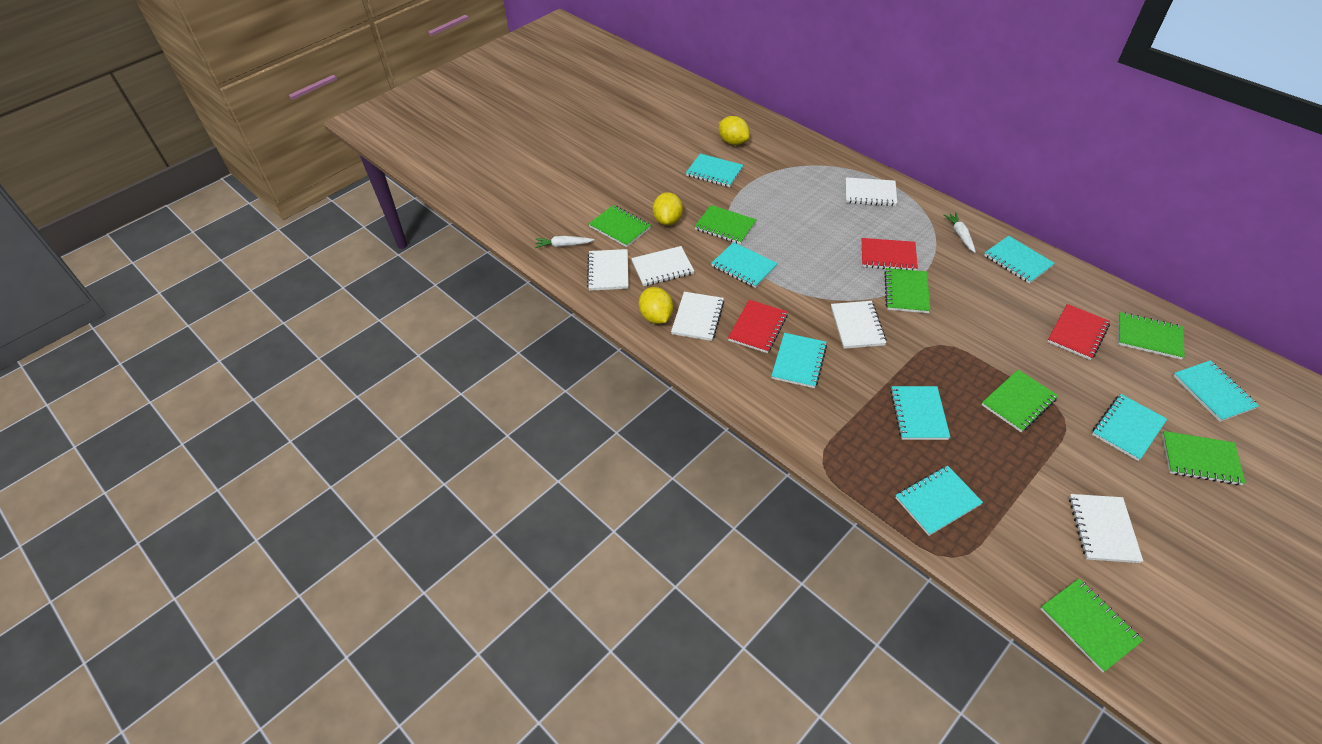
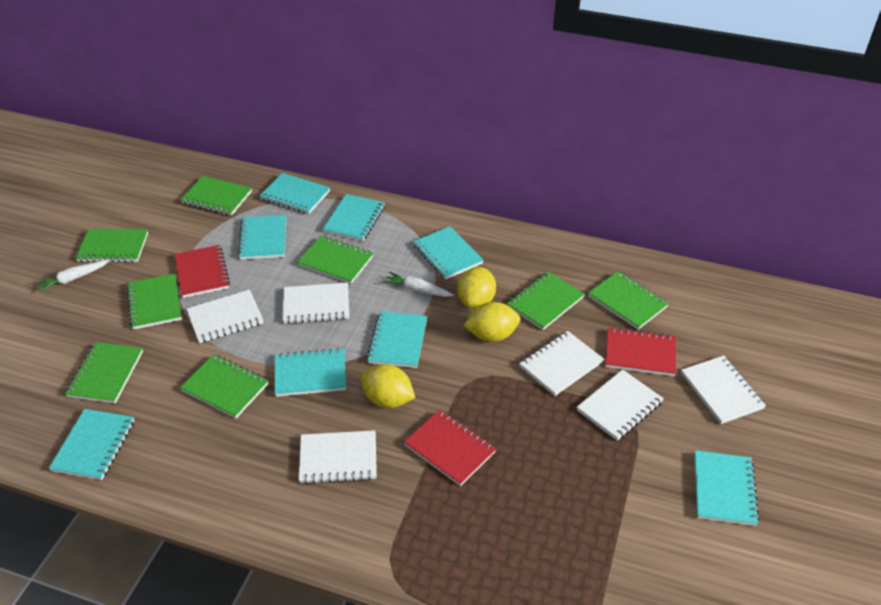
green notebook: [589,205,651,247] [694,205,757,244] [884,268,930,313] [982,370,1058,432] [1040,579,1143,673] [1118,312,1185,360] [1162,431,1245,486] = 7 -> [65,342,143,403] [76,229,148,263] [127,273,182,330] [180,354,268,419] [181,176,252,215] [297,236,374,284] [507,272,585,330] [588,271,669,330] = 8

